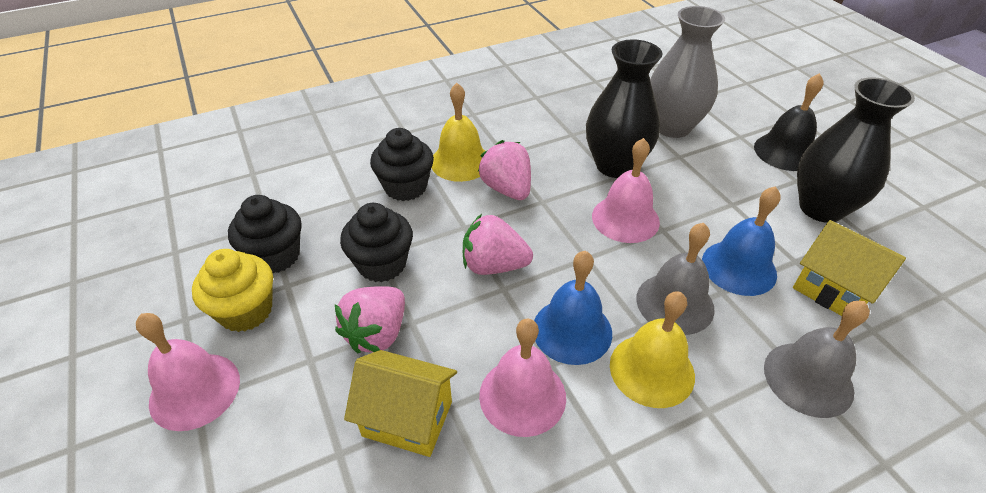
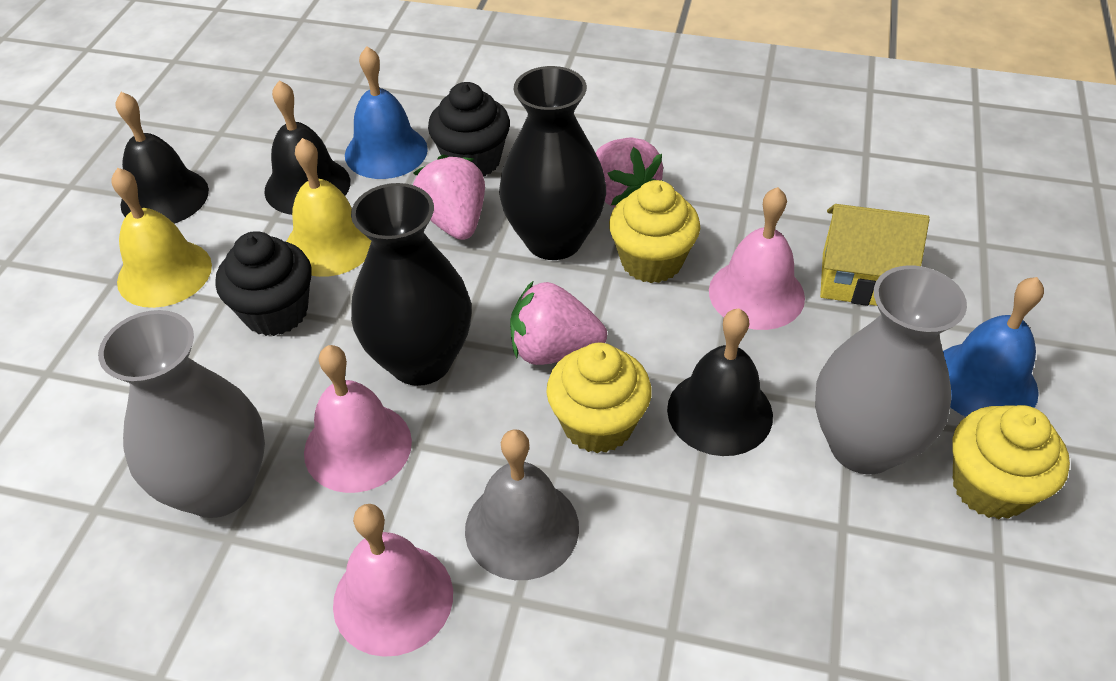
black bell: [754,73,824,171] = 1 -> [116,92,209,224] [264,80,350,215] [667,308,773,456] = 3
black cupcake: [228,195,302,273] [340,203,413,282] [370,128,434,201] = 3 -> [215,231,312,336] [428,82,510,177] = 2
grey bell: [636,223,715,335] [764,301,870,418] = 2 -> [465,429,579,580] = 1
grey vase: [650,6,725,138] = 1 -> [98,310,265,518] [815,265,967,474] = 2
yellow cupcake: [192,249,273,332] = 1 -> [546,343,652,453] [609,180,700,283] [953,405,1070,519] = 3
yellow house: [344,350,457,457] [793,220,906,316] = 2 -> [820,204,929,306] = 1

